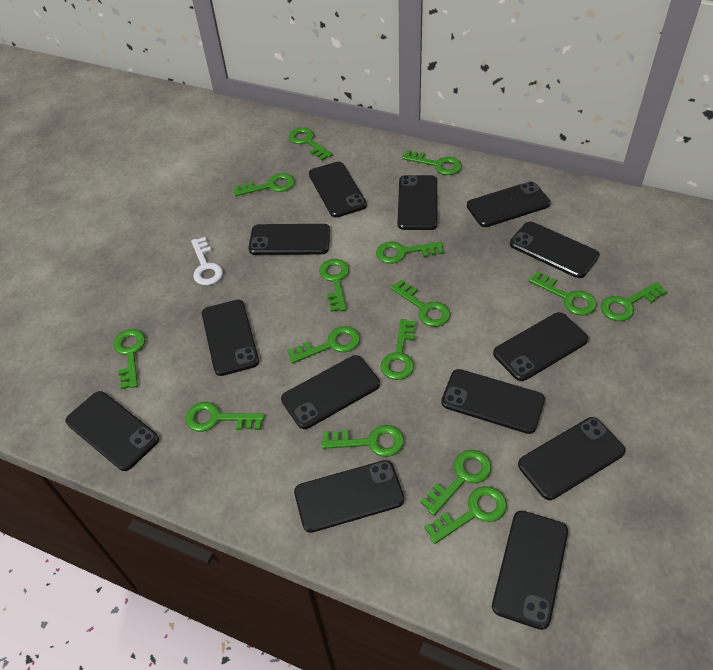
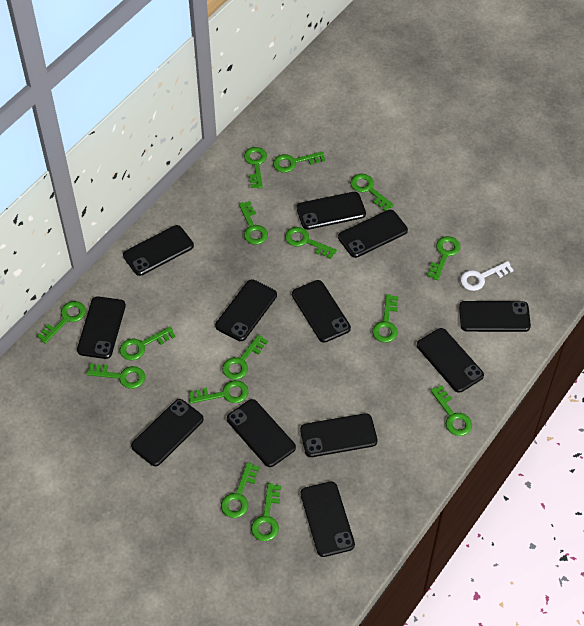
black phone: [65,391,159,471] [202,300,259,376] [249,224,330,255] [281,355,380,429] [294,460,404,533] [309,162,367,218] [398,175,437,230] [441,369,545,434] [467,181,551,227] [492,511,568,630] [493,312,589,381] [510,221,599,278] [518,417,626,500] = 13 -> [77,296,126,359] [123,225,194,276] [131,399,204,466] [215,279,277,341] [227,399,296,467] [292,280,351,343] [297,192,366,230] [300,413,377,457] [300,482,355,557] [338,210,408,258] [417,328,484,393] [459,301,531,332] = 12

